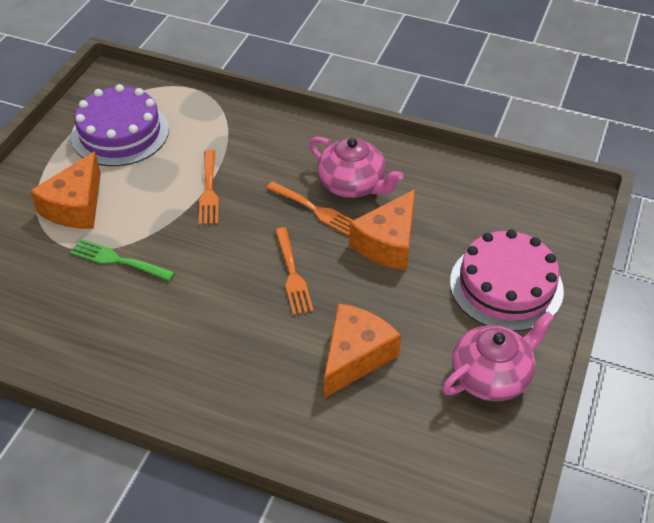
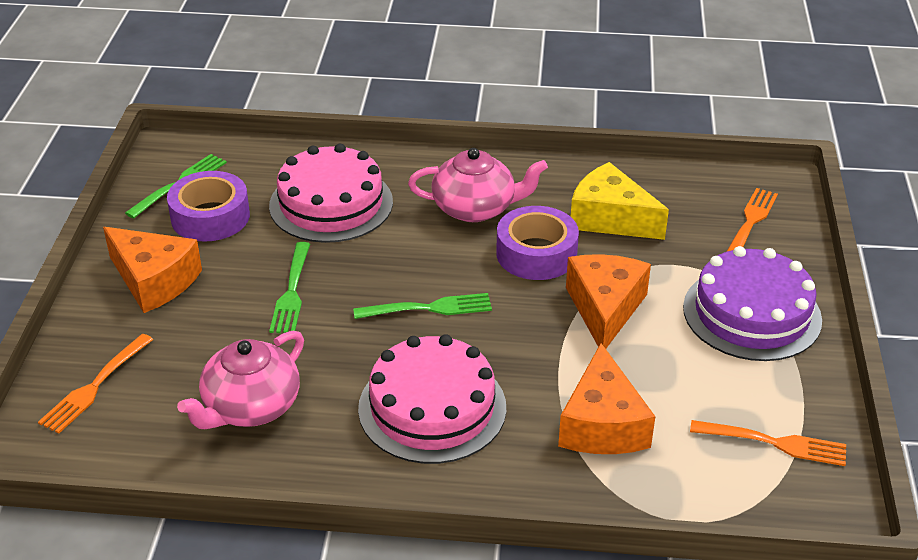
green fork: [70,239,175,281] = 1 -> [125,154,227,218] [269,242,310,333] [353,293,492,319] = 3
pink cake: [450,229,564,331] = 1 -> [269,144,393,243] [358,334,506,464] = 2
purple tape: none = 0 -> [167,171,250,242] [496,206,579,280] = 2
yellow cheese: none = 0 -> [571,162,669,240] = 1

